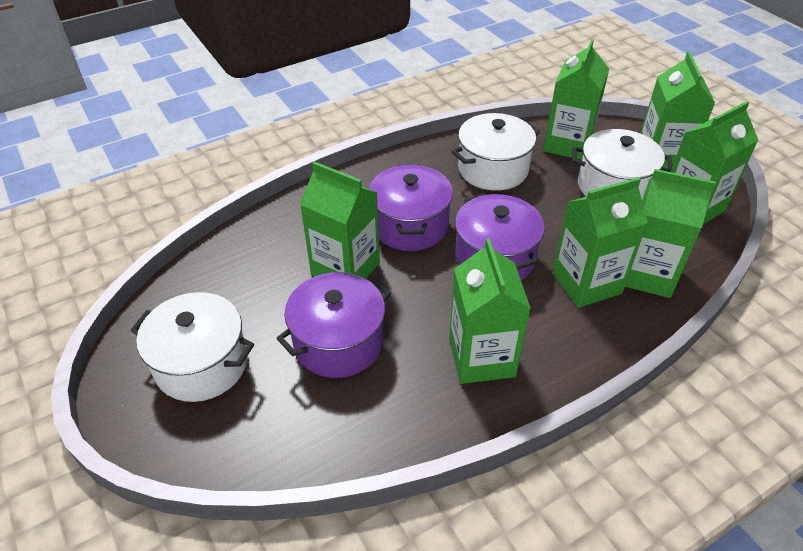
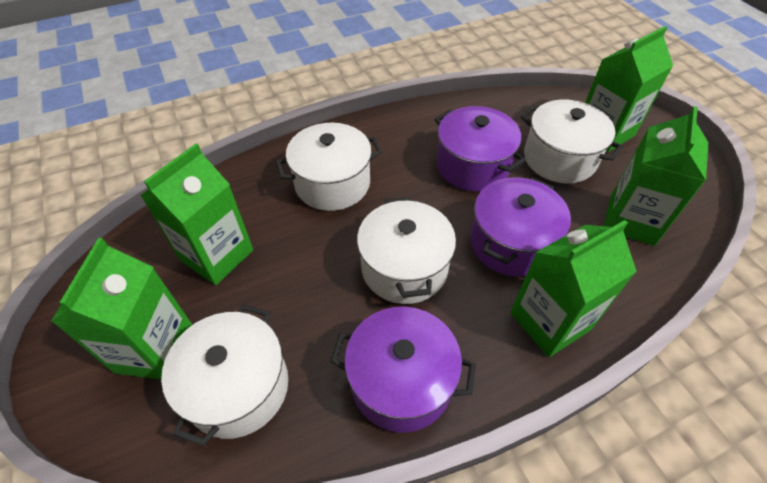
green carton: [300,161,380,279] [449,238,531,384] [543,39,609,160] [552,177,648,308] [625,169,715,298] [640,52,715,169] [671,101,758,224] = 7 -> [51,238,192,379] [140,144,253,285] [510,220,637,357] [585,26,673,153] [604,106,708,246] = 5
white pot: [130,292,254,402] [451,113,540,191] [572,129,673,199] = 3 -> [161,304,288,446] [276,123,382,211] [357,197,456,304] [521,100,623,183] = 4

